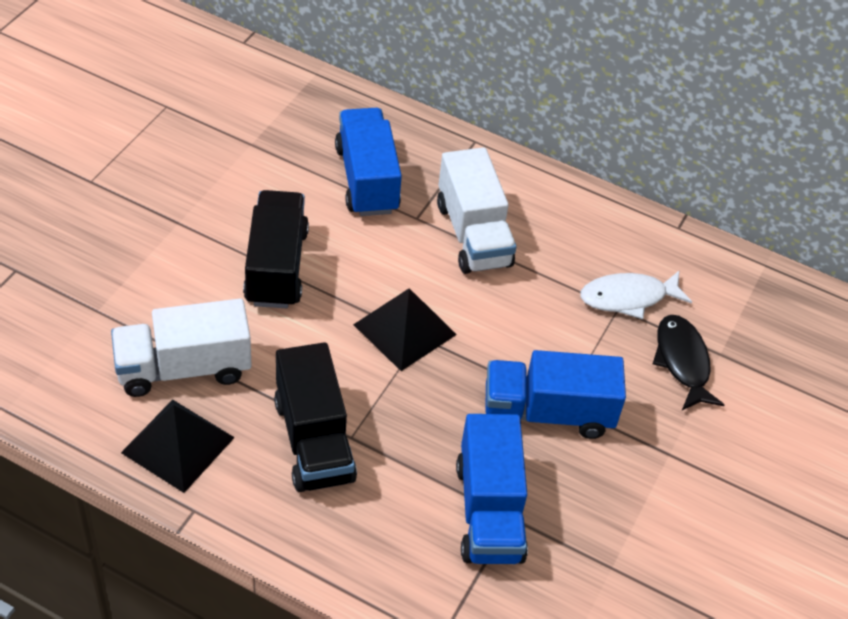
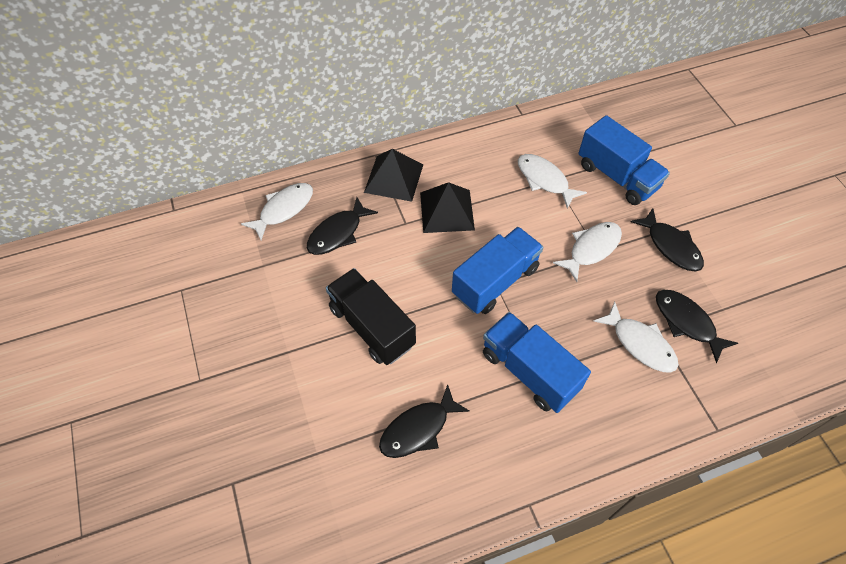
black fish: [653,315,724,410] = 1 -> [307,197,378,255] [379,384,470,458] [631,208,704,271] [656,290,738,363] = 4
black truck: [243,190,309,308] [274,342,357,492] = 2 -> [326,268,416,365] = 1
white fish: [580,271,692,319] = 1 -> [241,183,313,240] [518,154,587,209] [553,222,622,282] [594,302,679,372] = 4
white truck: [111,299,252,397] [437,147,517,274] = 2 -> none = 0

